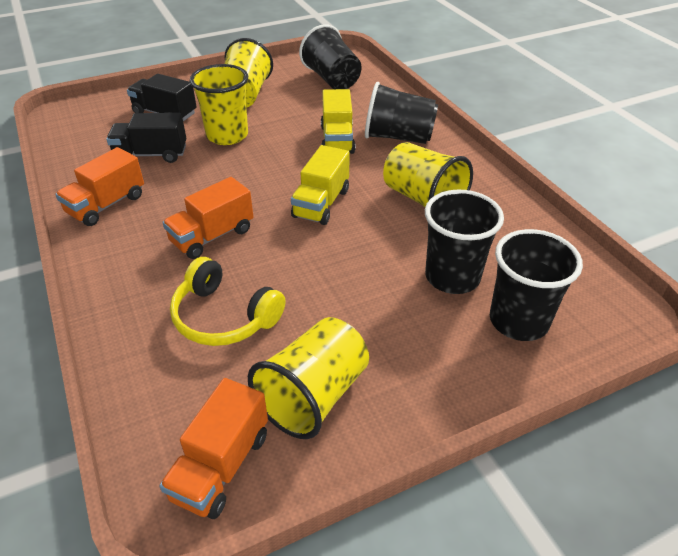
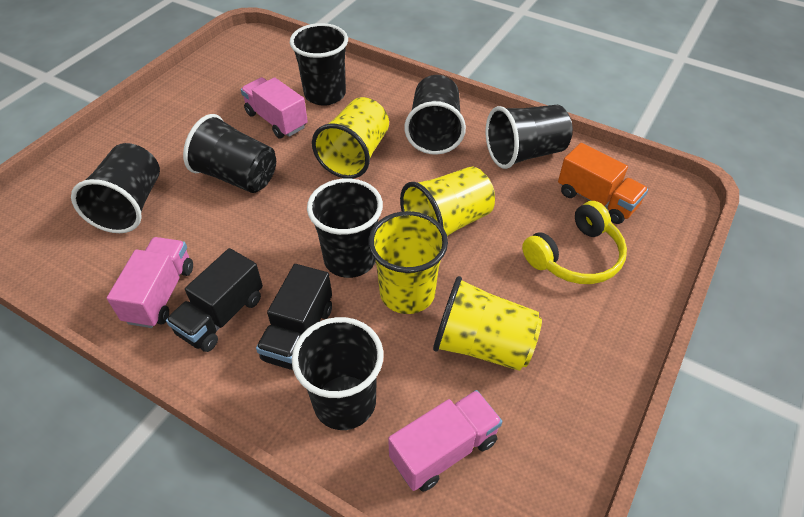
black cup: [299,24,362,89] [365,82,438,144] [425,190,504,294] [490,229,583,341] = 4 -> [71,143,160,233] [183,114,276,193] [290,23,348,106] [292,317,384,430] [307,178,383,278] [404,75,466,155] [486,105,573,169] = 7
orange truck: [55,147,144,226] [159,378,268,519] [162,177,253,259] = 3 -> [558,143,648,224] = 1
pink truck: none = 0 -> [107,237,193,328] [241,77,308,139] [388,390,502,492] = 3
yellow truck: [291,145,350,225] [321,89,356,154] = 2 -> none = 0

